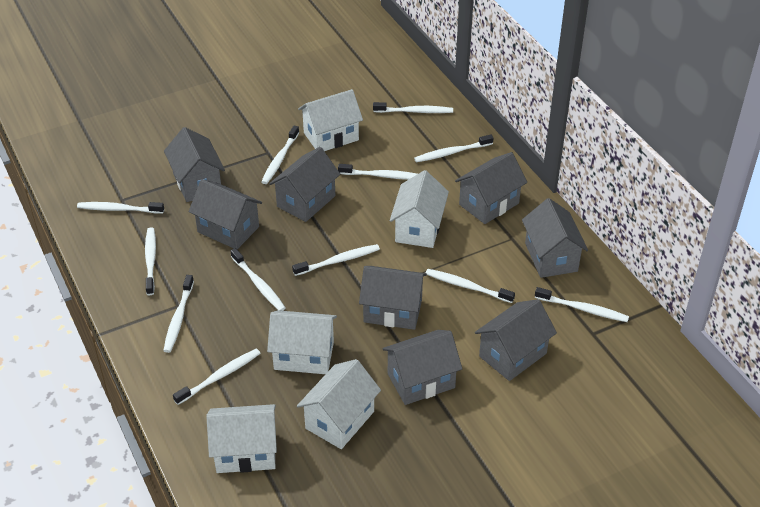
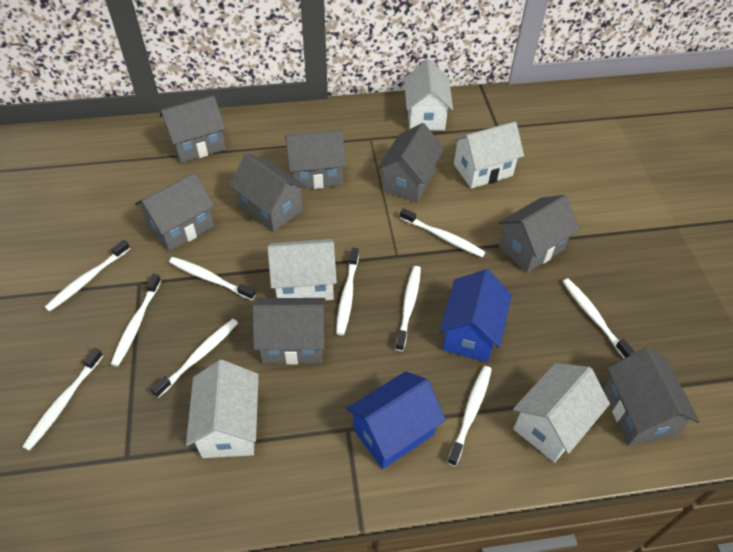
blue house: none = 0 -> [346,371,446,469] [439,269,512,362] = 2
white toothbrush: [77,202,164,213] [145,227,156,295] [163,275,194,353] [173,348,261,405] [231,248,285,311] [261,126,299,184] [292,244,380,276] [338,164,417,180] [373,102,453,113] [414,134,493,162] [426,269,515,303] [535,287,629,322] = 12 -> [22,348,103,451] [45,240,130,312] [111,274,161,367] [150,319,238,398] [169,257,256,300] [336,248,359,336] [395,266,421,351] [400,208,486,257] [447,366,492,466] [563,278,635,359] = 10

